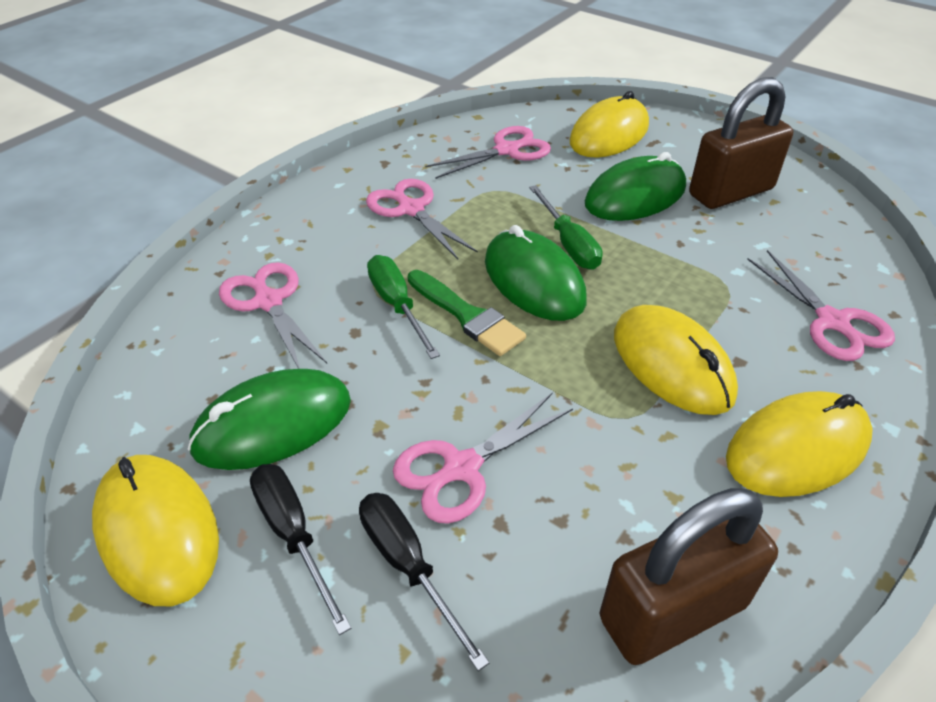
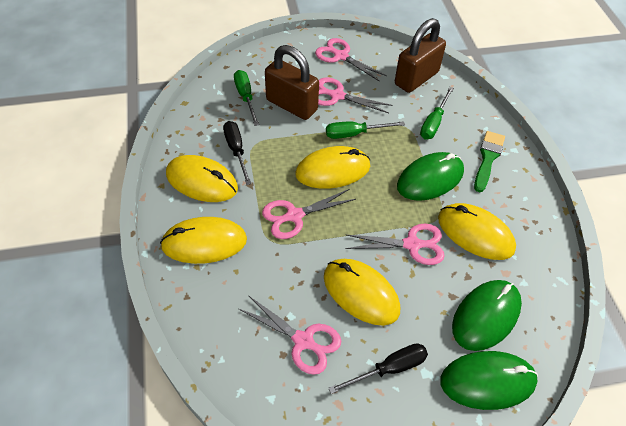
green screwdriver: [367,255,440,359] [529,185,603,269] = 2 -> [234,70,259,126] [326,121,405,139] [420,87,454,139] = 3
yellow mouse: [92,455,219,606] [570,91,649,158] [614,305,738,415] [726,391,873,497] = 4 -> [160,217,247,264] [166,155,238,202] [295,146,370,189] [324,259,400,326] [438,203,516,260] = 5

